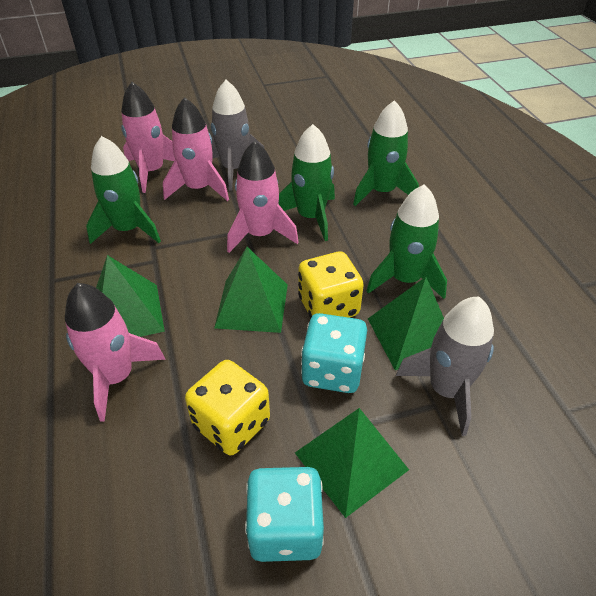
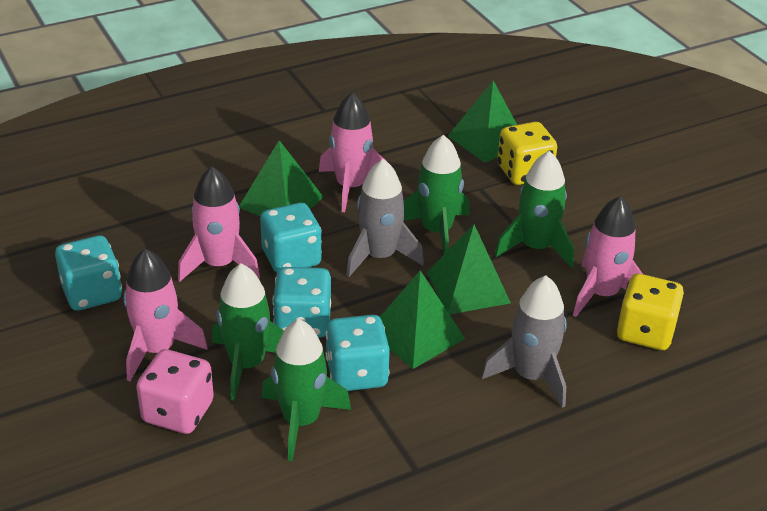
pink dice: none = 0 -> [136,349,214,434] = 1
turquoise dice: [245,467,324,562] [301,313,367,393] = 2 -> [55,236,122,311] [260,203,322,273] [272,267,331,338] [325,315,390,391] = 4

